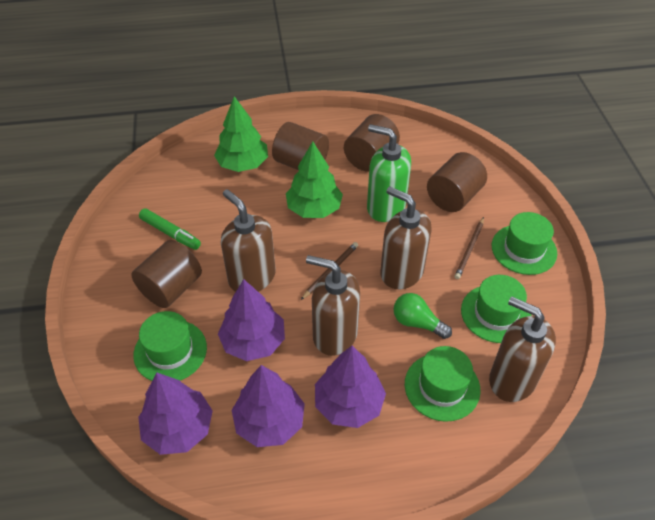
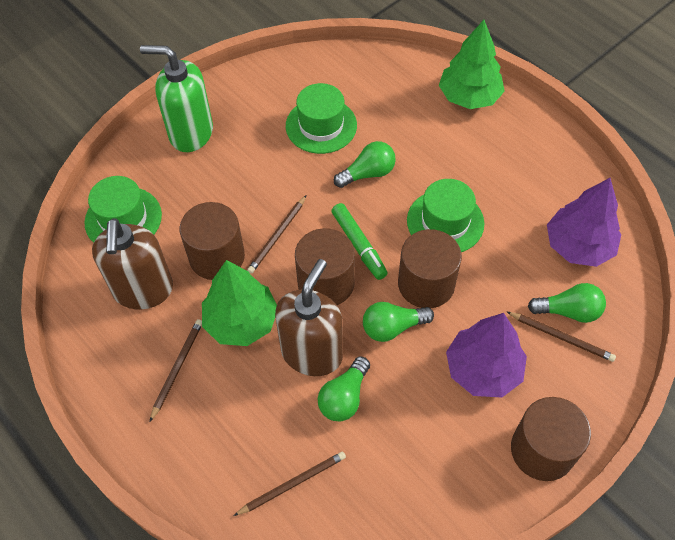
brown pencil: [301,242,358,300] [455,217,484,279] = 2 -> [150,319,202,421] [234,451,346,516] [247,195,307,274] [507,312,616,362] = 4
brown soap dispenser: [221,189,276,292] [306,255,360,356] [380,187,432,289] [489,297,556,402] = 4 -> [92,218,173,309] [275,259,343,376] = 2
green hat: [133,311,207,381] [405,346,480,422] [461,275,531,343] [492,212,557,275] = 4 -> [84,176,162,243] [286,83,357,154] [407,179,484,252] = 3
green light bulb: [393,293,452,339] = 1 -> [318,356,370,421] [334,141,396,188] [363,302,434,342] [528,283,606,323] = 4
purple tree: [138,372,213,455] [218,279,285,361] [231,365,305,447] [315,346,386,428] = 4 -> [446,313,527,398] [547,178,621,267] = 2

